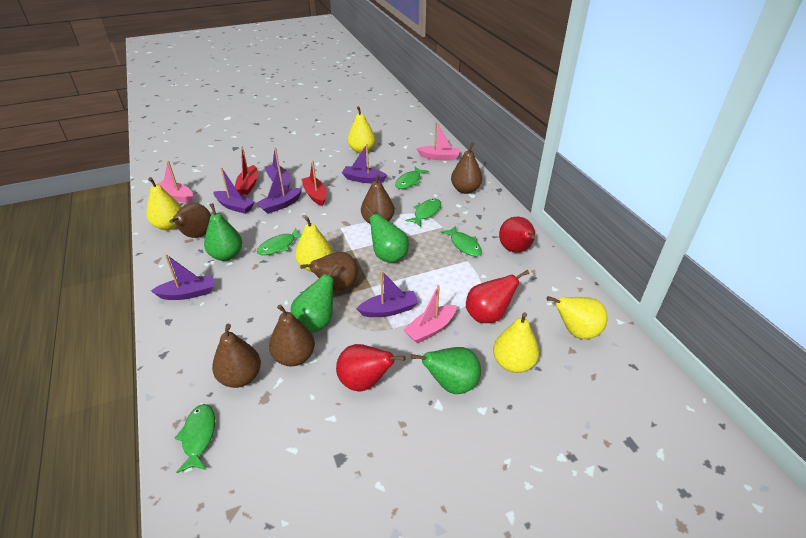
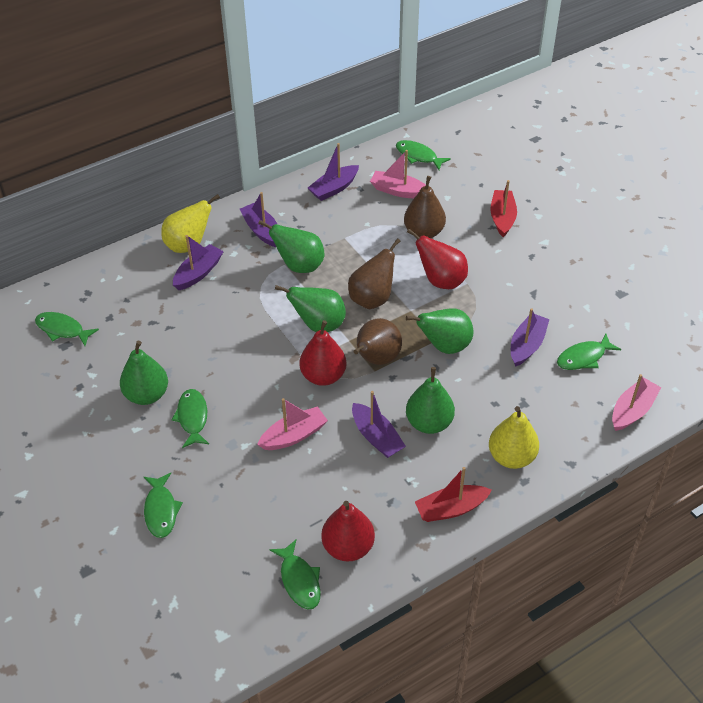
brown pear: [169,203,211,238] [212,324,261,388] [269,304,315,366] [300,252,358,291] [361,173,394,224] [451,142,482,194] = 6 -> [348,238,401,309] [354,318,402,365] [404,176,446,238] = 3
green fish: [174,404,215,473] [257,228,302,255] [395,167,428,189] [405,198,441,227] [441,225,482,256] = 5 -> [35,312,99,346] [144,473,183,538] [171,389,209,448] [269,540,321,609] [396,140,451,170] [557,334,621,370] = 6
green pear: [204,203,242,261] [291,264,338,333] [365,206,409,263] [411,347,481,394] = 4 -> [120,341,168,405] [258,220,324,273] [275,285,346,332] [406,308,474,354] [406,367,455,434] = 5
purple boat: [151,254,213,300] [213,167,255,214] [257,166,302,214] [265,147,291,190] [342,144,387,183] [356,271,419,317] = 6 -> [173,235,224,290] [240,192,277,247] [308,143,359,201] [352,391,406,458] [511,308,549,367] = 5
yellow pear: [147,177,182,230] [295,216,333,272] [348,106,376,153] [493,312,539,373] [547,296,607,339] = 5 -> [161,194,220,253] [489,406,539,469] = 2

